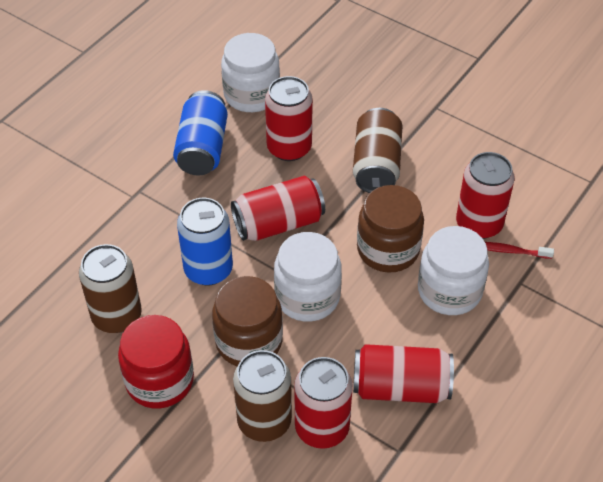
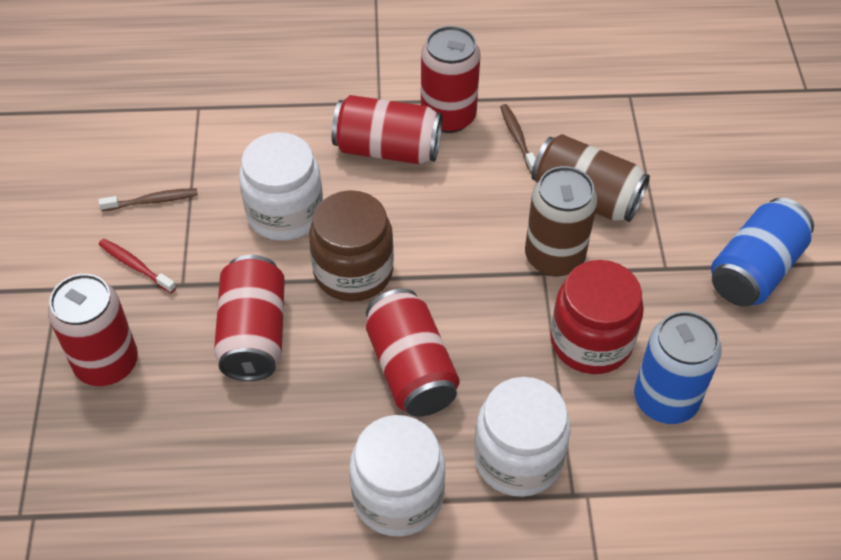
brown can: [79,244,142,333] [233,350,292,442] [353,108,403,193] = 3 -> [525,166,597,276] [531,134,650,222] = 2
brown jar: [212,276,283,366] [357,185,424,273] = 2 -> [309,190,394,302] = 1
brown toothbrush: none = 0 -> [99,188,198,211] [500,104,536,173] = 2

